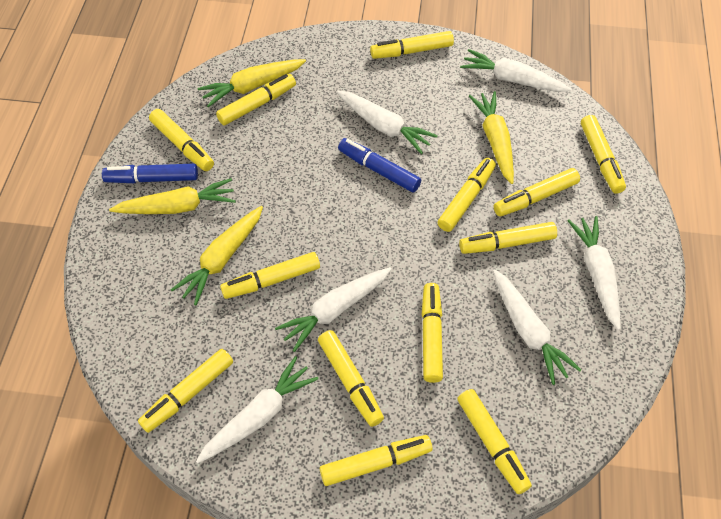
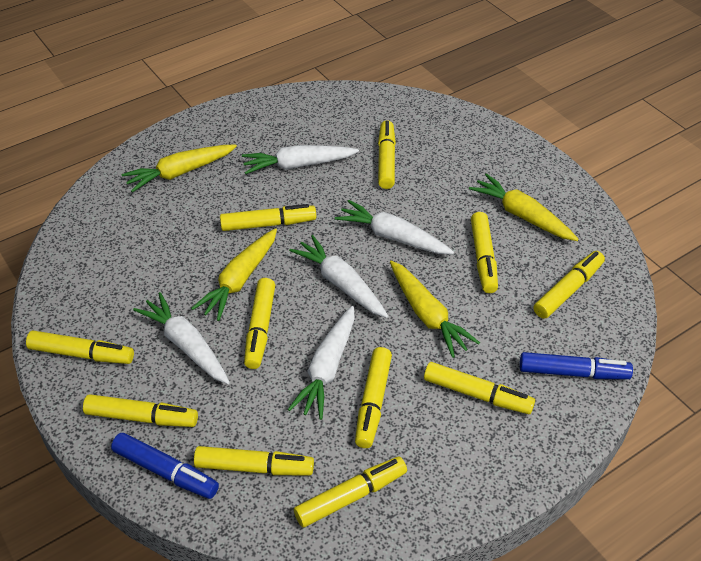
white carrot: [196,356,318,463] [275,267,392,352] [336,90,438,154] [460,49,571,92] [493,269,581,385] [567,216,620,330] = 6 -> [133,292,230,384] [242,145,359,174] [288,306,355,420] [289,235,388,318] [335,200,454,254] = 5
yellow marker: [138,349,233,433] [149,109,214,171] [216,74,296,125] [220,252,320,299] [318,330,384,427] [320,435,432,486] [370,31,454,59] [422,283,443,383] [437,158,496,232] [457,389,532,494] [459,222,557,254] [494,168,580,216] [581,115,626,194] = 13 -> [26,331,134,364] [83,394,198,427] [194,446,314,475] [220,204,316,231] [244,278,275,369] [294,457,407,527] [355,347,392,448] [378,120,396,189] [424,362,535,414] [471,212,498,293] [533,251,605,319] = 11

